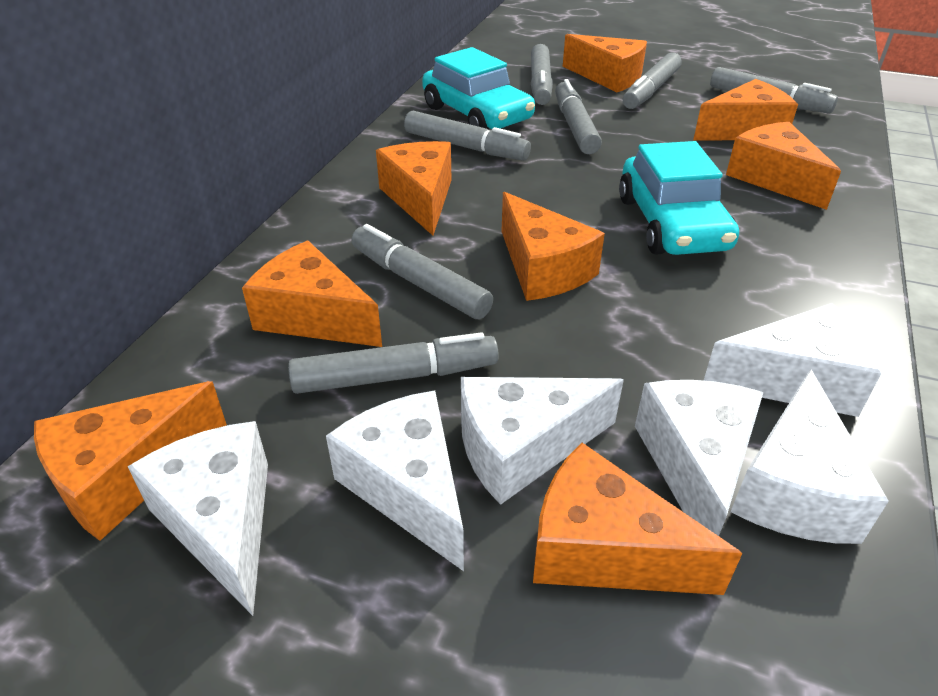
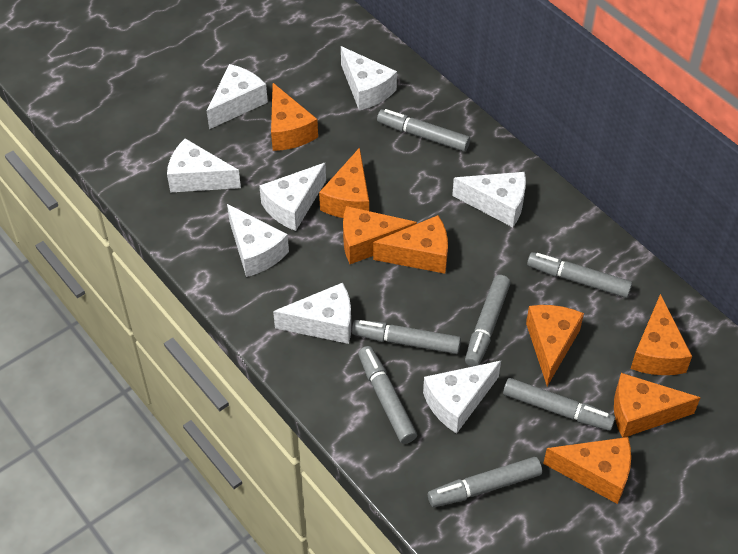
turquoise car: [422,47,535,130] [619,141,739,255] = 2 -> none = 0
white cheese: [128,421,268,616] [326,391,464,571] [461,377,624,505] [635,380,763,536] [703,303,881,417] [731,369,889,544] = 6 -> [167,138,241,192] [207,64,268,129] [227,204,289,277] [259,163,326,231] [273,283,351,344] [341,46,397,110] [423,361,501,434] [452,172,526,227] = 8

